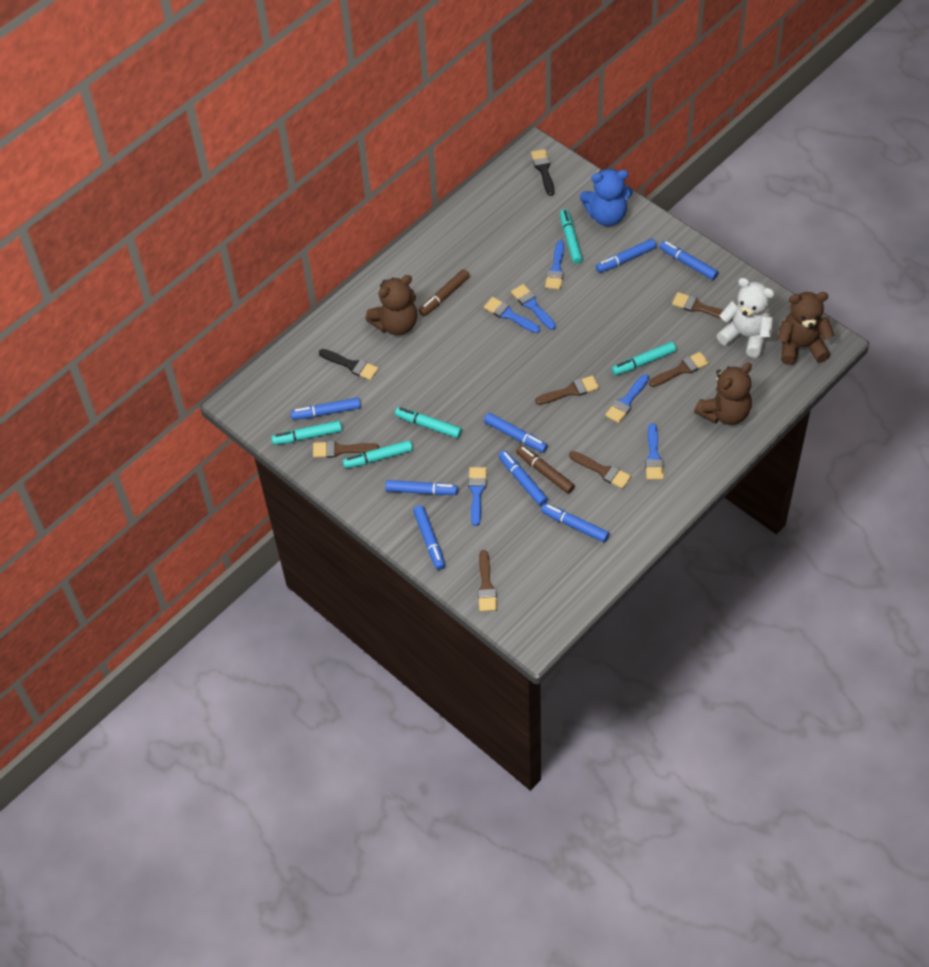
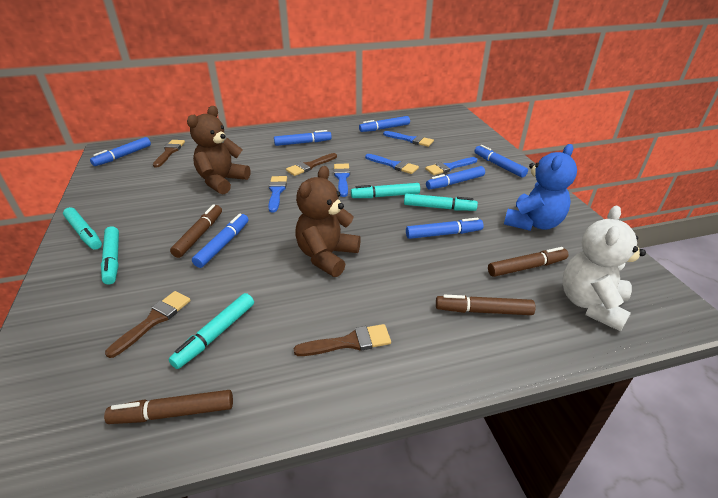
black brush: [319,349,379,380] [531,149,555,196] = 2 -> none = 0
blue brush: [468,467,487,526] [484,297,540,333] [511,284,556,330] [545,240,564,290] [605,374,649,423] [645,423,664,480] = 6 -> [268,176,287,213] [334,164,350,197] [365,154,419,174] [383,131,434,147] [425,157,477,175] = 5
blue marker: [291,398,361,420] [385,480,458,495] [413,505,445,570] [484,413,548,453] [498,450,548,506] [541,503,609,543] [596,238,657,273] [659,241,718,280] = 8 -> [90,137,151,166] [192,213,249,268] [274,130,332,146] [359,116,410,132] [406,218,484,239] [426,166,485,190] [475,145,528,178] = 7
brown brush: [313,441,379,458] [477,550,497,612] [535,375,599,405] [569,451,631,489] [649,352,709,387] [672,292,733,321] = 6 -> [105,291,191,358] [153,140,185,168] [286,153,337,176] [294,324,391,356] = 4
brown marker: [419,269,470,316] [516,445,575,494] = 2 -> [104,390,233,424] [170,204,222,258] [436,295,536,315] [488,247,568,277] = 4
brown teddy bear: [366,275,417,335] [694,363,752,425] [777,292,834,365] = 3 -> [187,106,250,195] [295,166,361,277] = 2

